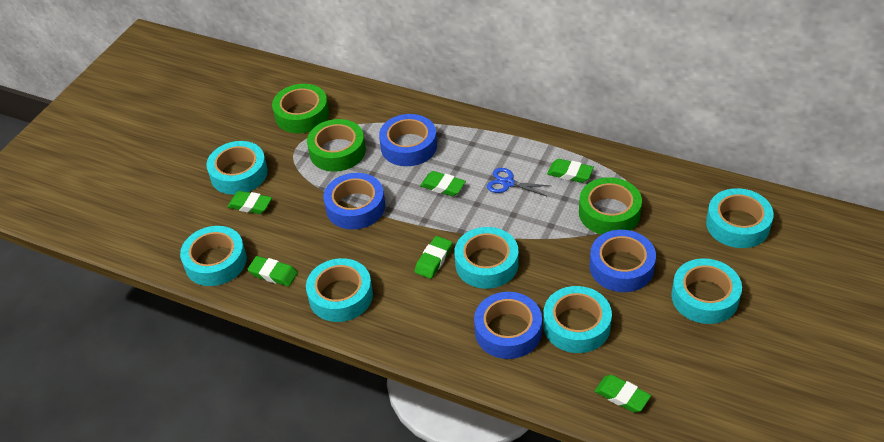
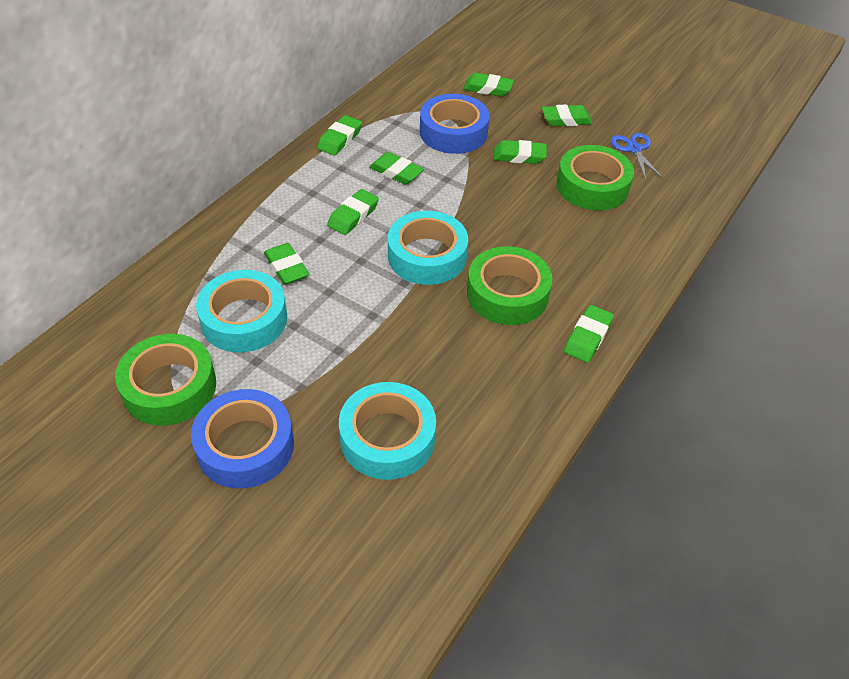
blue tape: [323,173,385,230] [379,114,437,166] [474,292,542,359] [590,230,656,292] = 4 -> [191,389,294,489] [420,94,490,154] = 2
green eraser: [227,191,272,214] [248,256,298,286] [415,236,452,279] [420,171,466,196] [547,159,594,183] [595,375,651,412] = 6 -> [264,243,309,285] [317,115,362,156] [327,189,379,235] [369,152,424,184] [463,73,514,96] [494,140,547,164] [542,104,592,126] [564,305,614,363] = 8
turquoise tape: [180,226,247,286] [207,141,268,195] [306,258,373,322] [455,227,519,289] [543,286,612,353] [671,258,742,324] [706,188,774,248] = 7 -> [196,270,287,352] [339,382,436,480] [388,211,468,285] = 3

